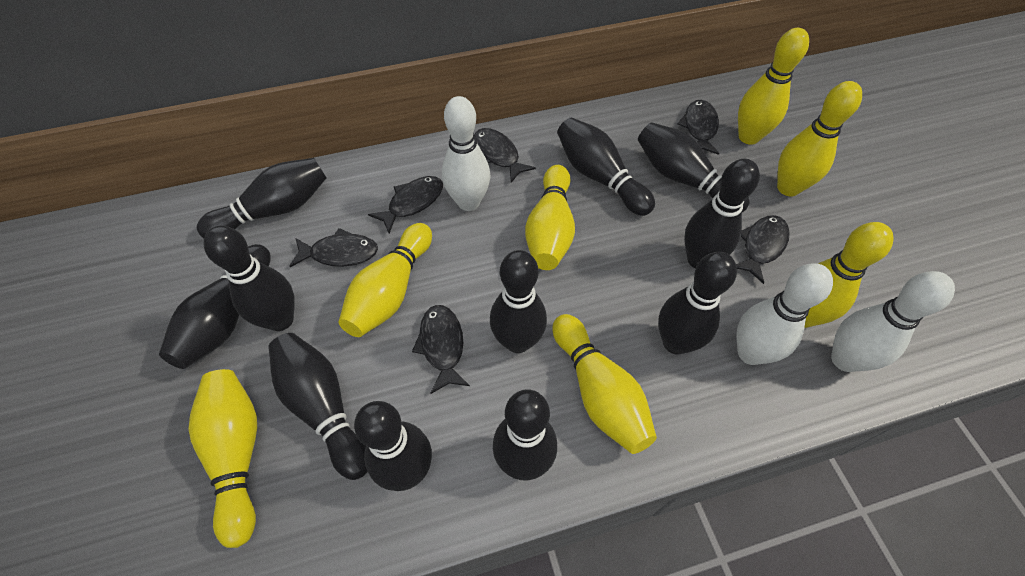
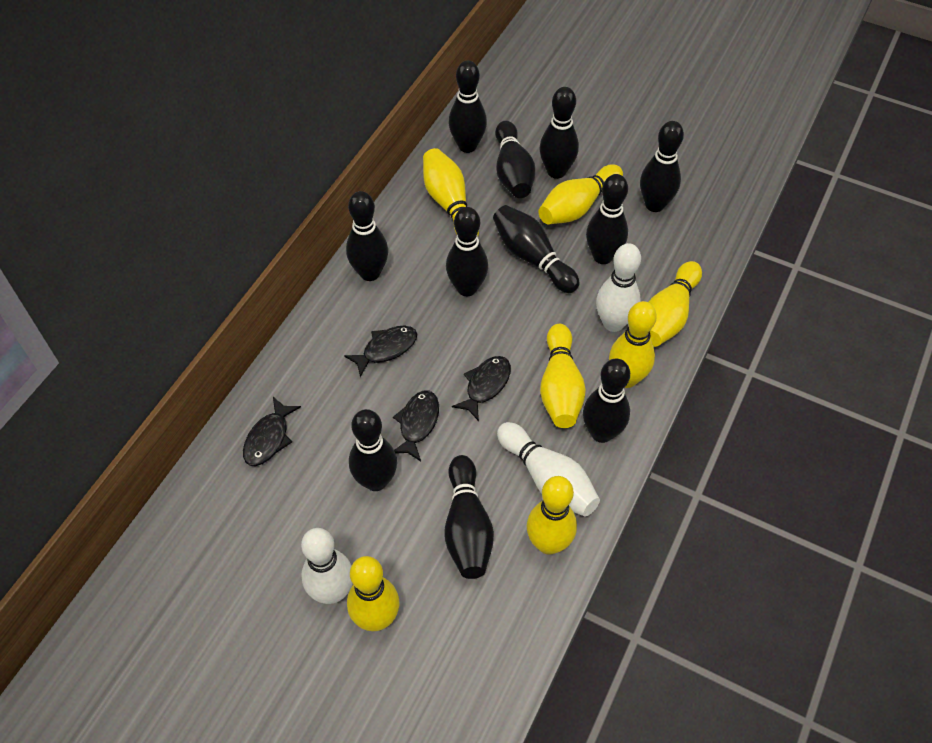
black fish: [290,228,378,267] [368,176,443,233] [412,305,470,394] [474,128,536,183] [678,100,719,155] [736,215,790,284] = 6 -> [243,397,301,466] [344,326,417,377] [393,391,439,462] [452,356,511,421] = 4

